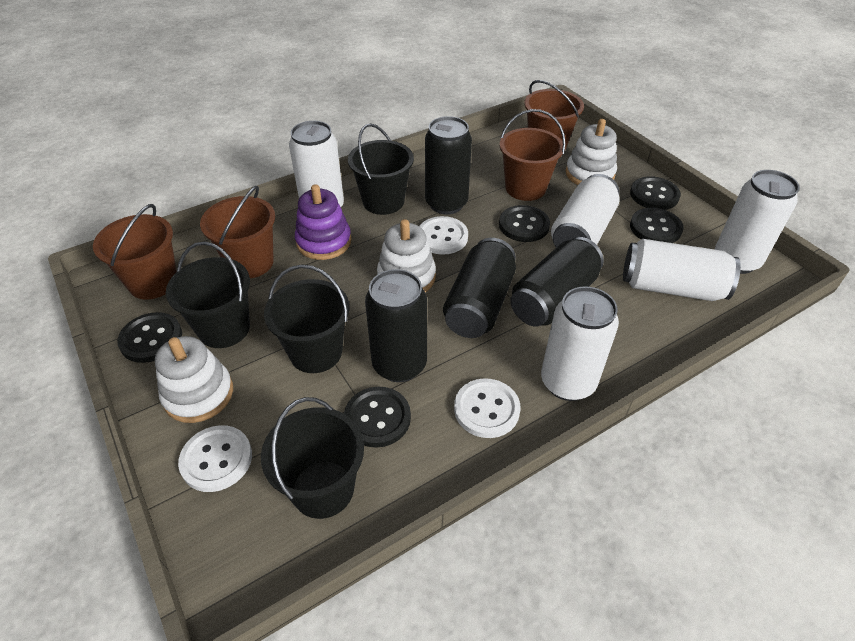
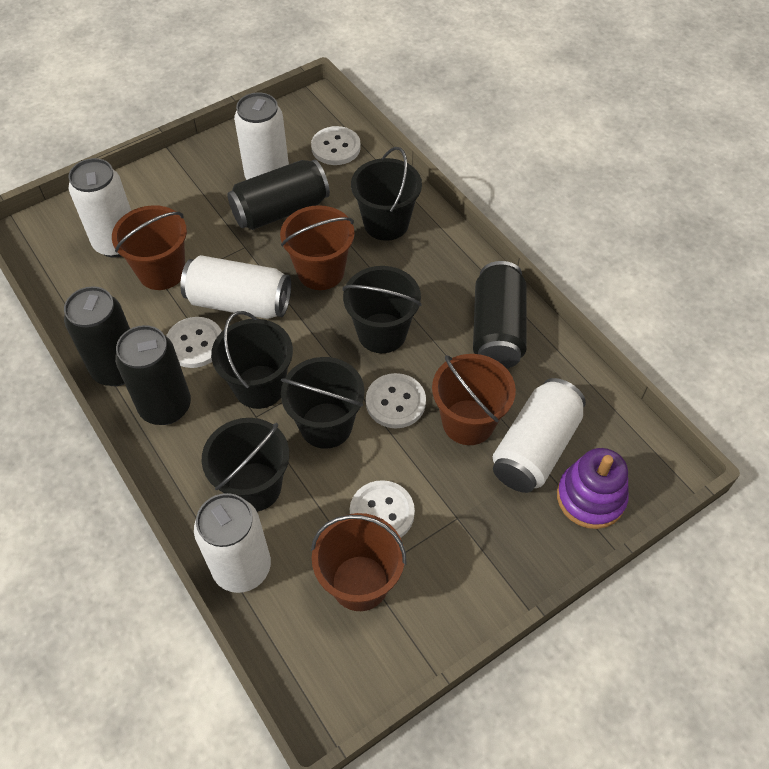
black bucket: [166,242,250,348] [261,397,364,519] [264,264,349,373] [348,123,414,215] = 4 -> [201,418,289,512] [211,311,293,409] [281,357,364,449] [342,266,422,353] [351,147,422,241] = 5
black button: [117,312,182,363] [344,387,411,448] [499,205,550,242] [630,176,681,210] [630,208,684,243] = 5 -> none = 0
white button: [178,425,252,492] [419,216,468,255] [454,378,521,438] = 3 -> [166,317,222,368] [311,126,361,165] [350,480,415,538] [366,373,426,428] = 4
white stacking toy: [155,336,233,423] [377,219,436,292] [565,119,617,185] = 3 -> none = 0

